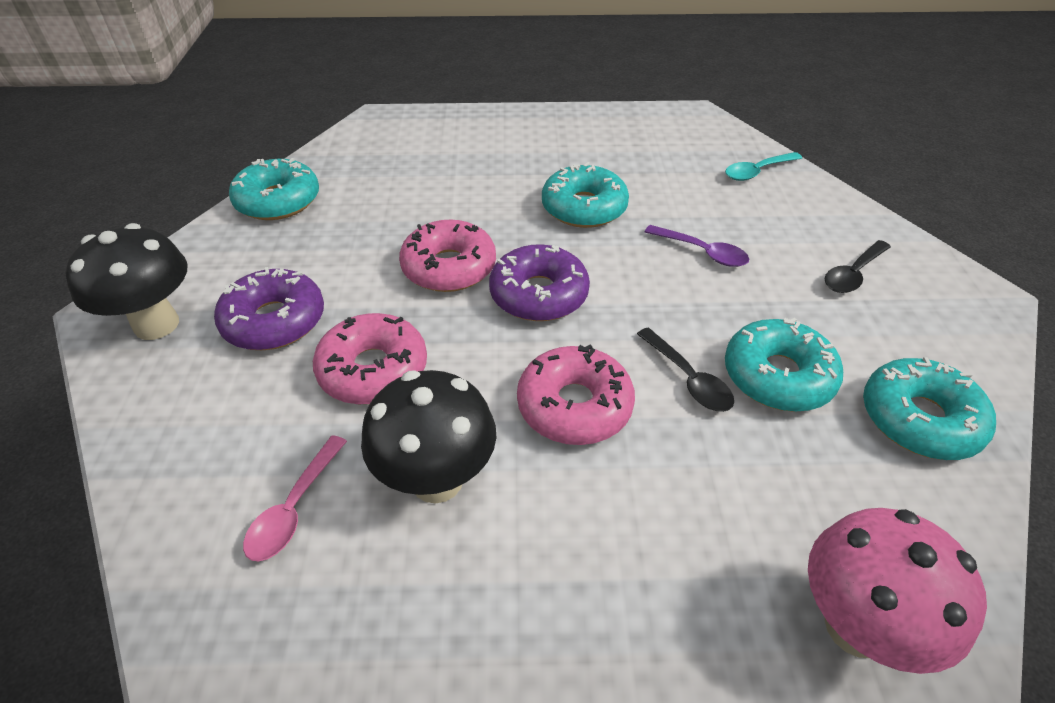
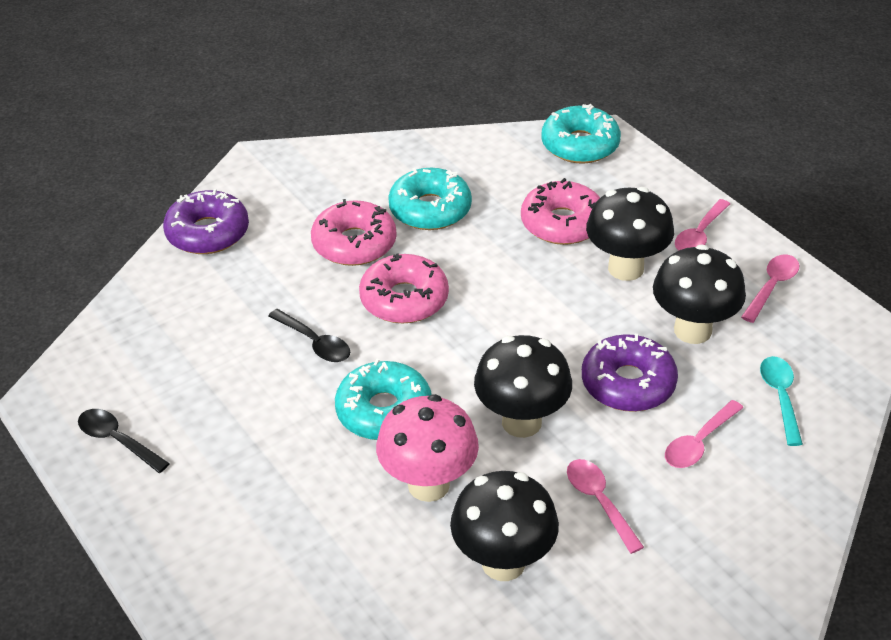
black mushroom: [65,223,188,340] [361,370,496,504] = 2 -> [450,471,559,581] [474,335,572,438] [586,187,674,281] [653,244,746,344] = 4
pink spoon: [243,435,347,562] = 1 -> [567,459,644,554] [665,400,743,468] [675,199,730,251] [741,255,799,323] = 4
purple spoon: [645,225,749,267] = 1 -> none = 0
turquoise donut: [229,158,319,220] [542,162,629,228] [725,318,843,412] [863,357,996,460] = 4 -> [335,359,432,440] [388,168,472,230] [541,104,621,164] = 3

